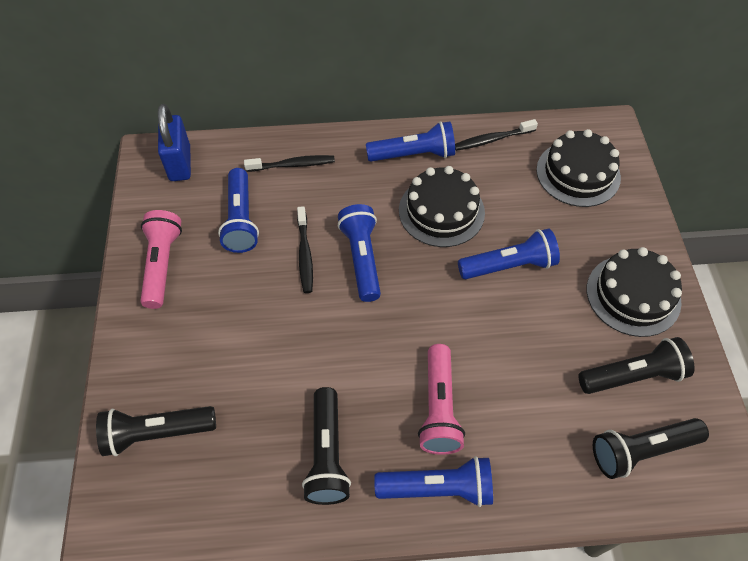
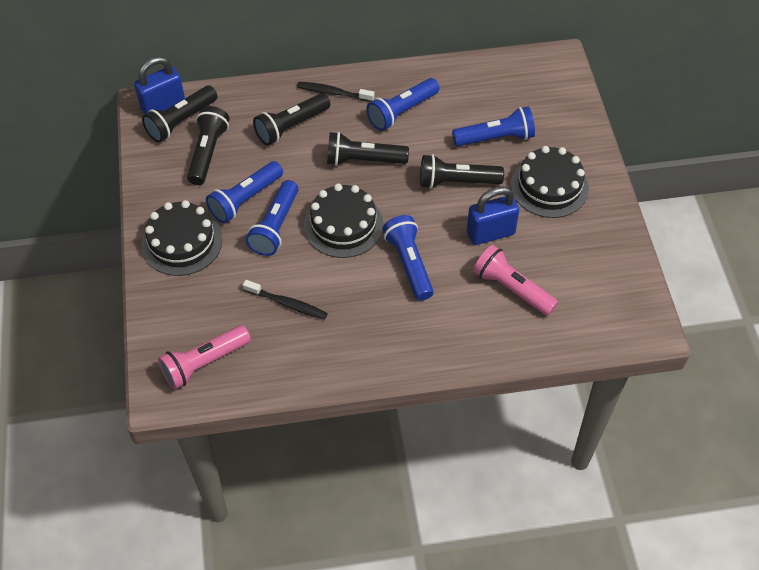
black flashlight: [96,406,216,456] [302,387,351,505] [578,337,695,394] [593,418,709,479] = 4 -> [142,86,217,142] [187,106,230,185] [253,93,330,146] [327,132,409,166] [420,154,504,189] = 5
black toothbrush: [244,155,335,172] [297,206,313,293] [455,119,538,151] = 3 -> [243,280,328,320] [297,82,374,102] = 2
blue padlock: [158,104,191,181] = 1 -> [134,57,185,115] [467,186,519,245] = 2

